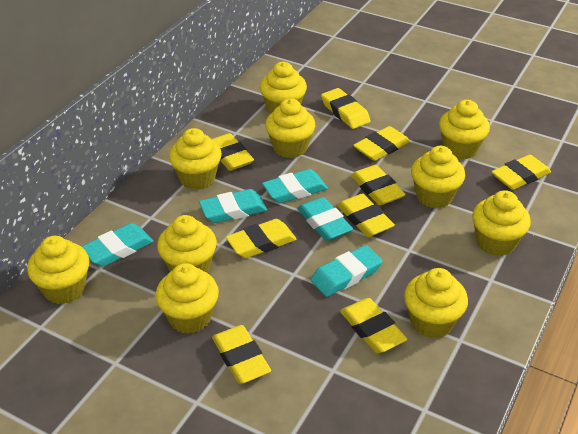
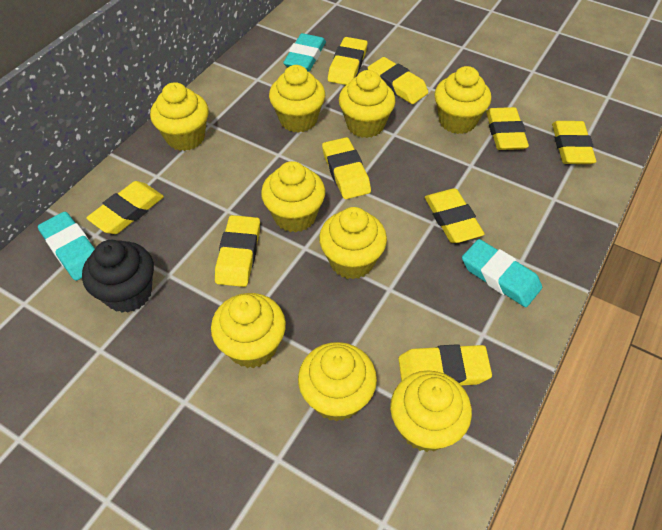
black cupcake: none = 0 -> [82,240,154,313] = 1
turquoise eraser: [81,223,153,266] [199,189,267,223] [262,169,328,203] [297,197,353,241] [311,245,382,297] = 5 -> [38,212,95,281] [283,33,326,71] [462,239,542,307] = 3
yellow cupcake: [27,236,89,304] [155,263,219,334] [157,215,217,273] [169,128,222,190] [260,62,307,114] [265,98,315,158] [404,268,468,338] [411,146,465,208] [439,100,490,159] [472,190,531,256] = 10 -> [150,82,209,151] [211,293,286,368] [261,161,325,233] [269,65,325,133] [298,342,377,422] [319,207,387,279] [339,70,396,138] [390,371,472,452] [435,66,491,134] = 9

